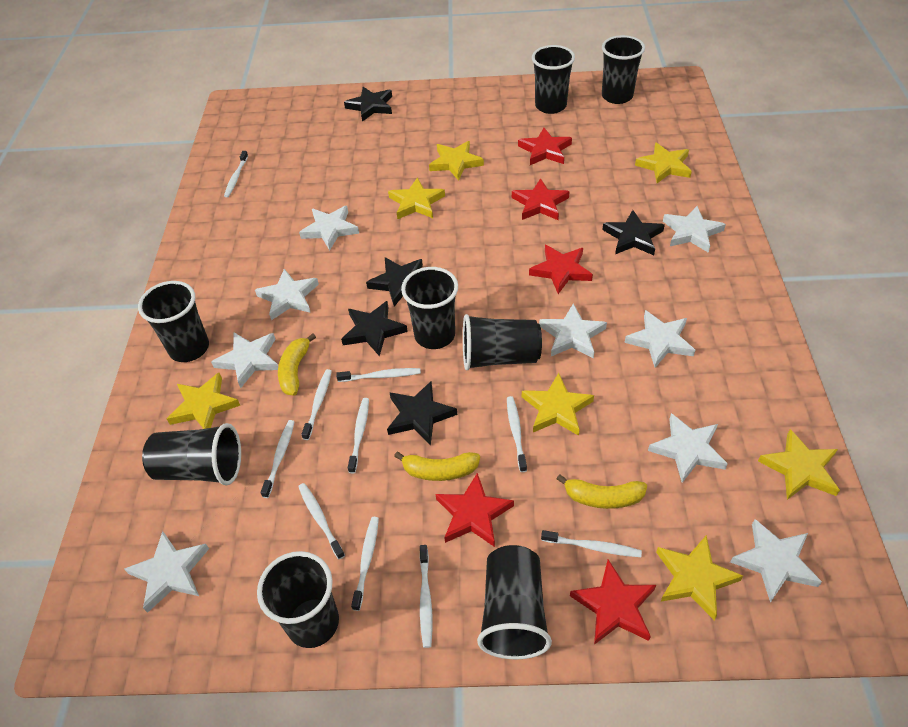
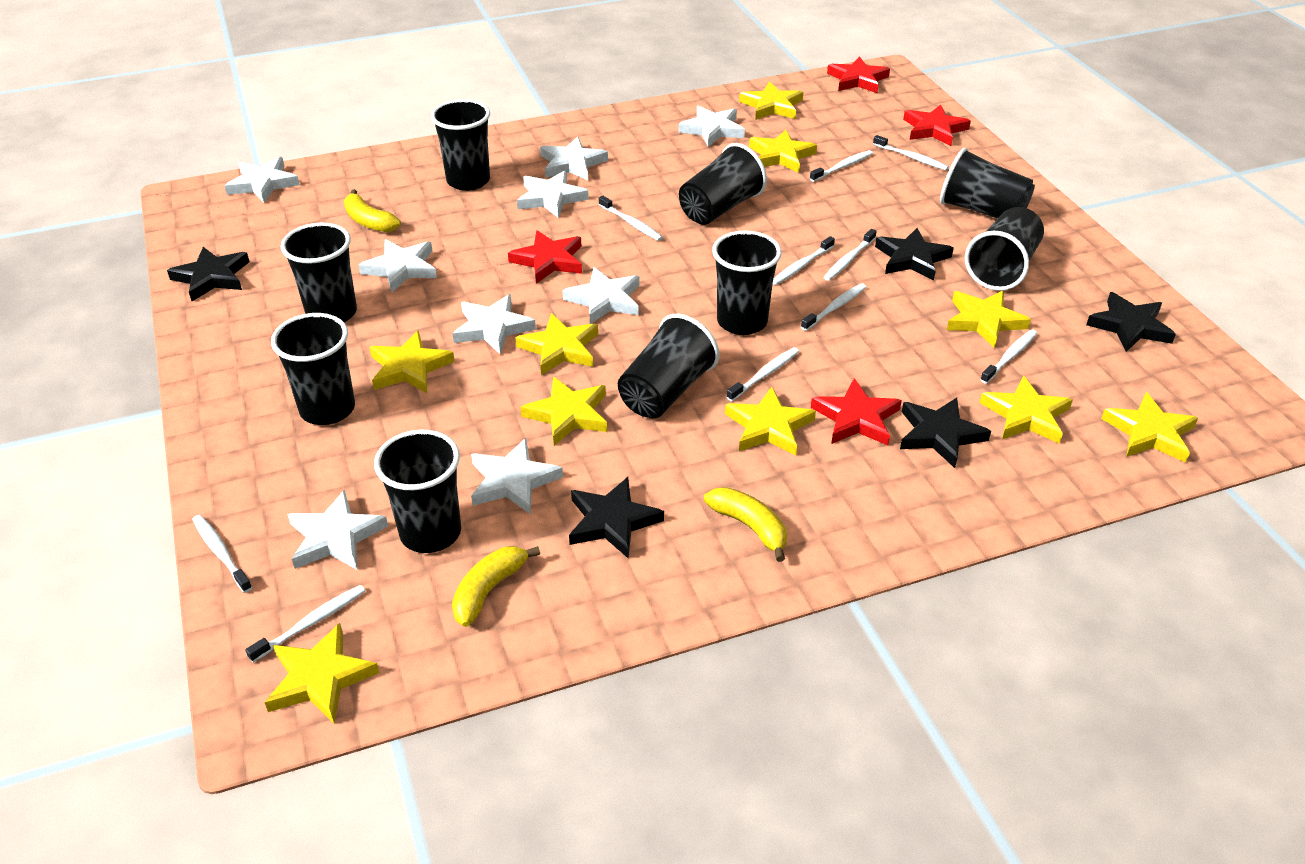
black cup: [138,281,209,362] [142,423,241,485] [257,551,339,648] [401,267,458,349] [463,314,542,370] [477,545,552,659] [532,45,575,114] [602,35,645,104] = 8 -> [271,313,355,425] [281,223,357,322] [374,430,461,553] [431,99,490,191] [618,314,719,418] [679,143,767,225] [712,230,782,335] [940,148,1035,219] [965,207,1044,291] = 9
red star: [436,473,514,547] [512,178,570,220] [518,128,572,165] [529,245,593,294] [570,560,656,645] = 5 -> [508,230,582,284] [811,378,902,445] [827,56,890,93] [903,105,971,146] = 4
yellow star: [167,373,240,429] [388,178,445,219] [429,141,484,181] [522,373,594,436] [635,142,692,183] [656,535,743,621] [758,429,840,500] = 7 -> [264,623,380,724] [369,330,455,393] [515,313,598,375] [520,377,607,446] [725,387,816,456] [739,81,804,120] [749,130,817,173] [947,291,1031,348] [979,375,1073,444] [1101,392,1198,463] = 10

